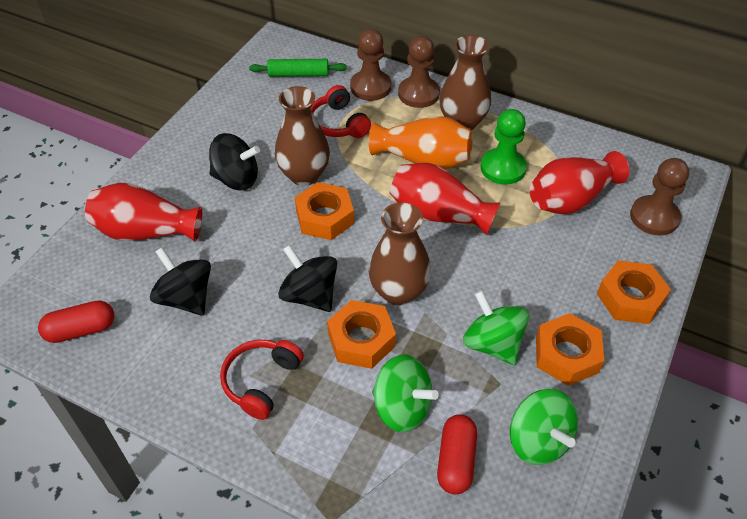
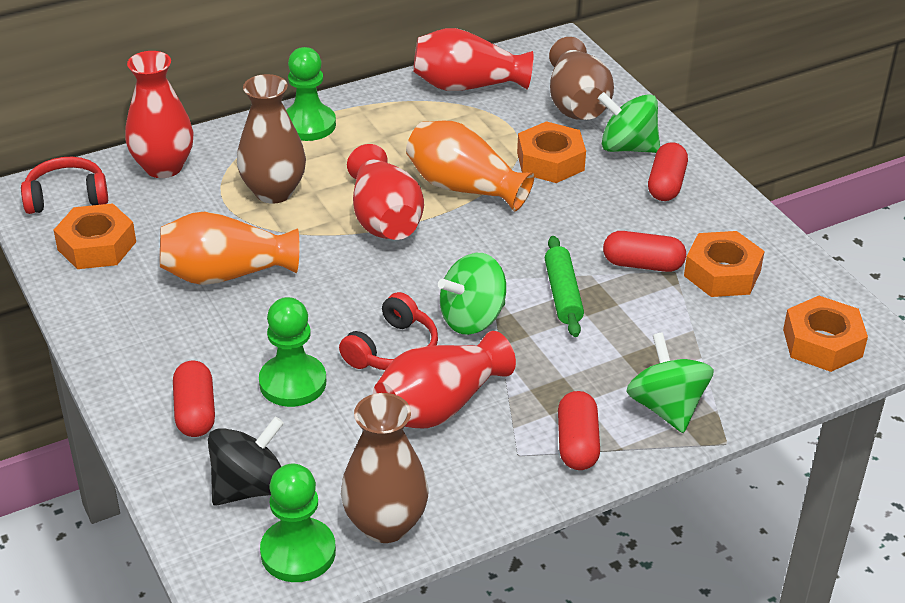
black spinning top: [150,247,211,316] [209,133,260,190] [278,245,337,312] = 3 -> [208,416,284,506] = 1
brown pawn: [350,29,391,101] [398,36,440,108] [630,158,689,235] = 3 -> none = 0
green pawn: [480,109,527,185] = 1 -> [259,297,326,407] [260,464,336,582] [286,47,336,141] = 3
orange vase: [369,116,473,170] = 1 -> [160,212,299,285] [406,121,534,211] = 2
red capsule: [38,300,114,343] [437,415,477,494] = 2 -> [173,361,215,437] [558,391,600,470] [603,231,686,272] [648,142,688,201] = 4
red vase: [85,183,202,242] [390,163,500,235] [530,151,629,214] = 3 -> [125,51,194,178] [347,144,424,240] [373,331,516,428] [413,28,533,91] = 4

